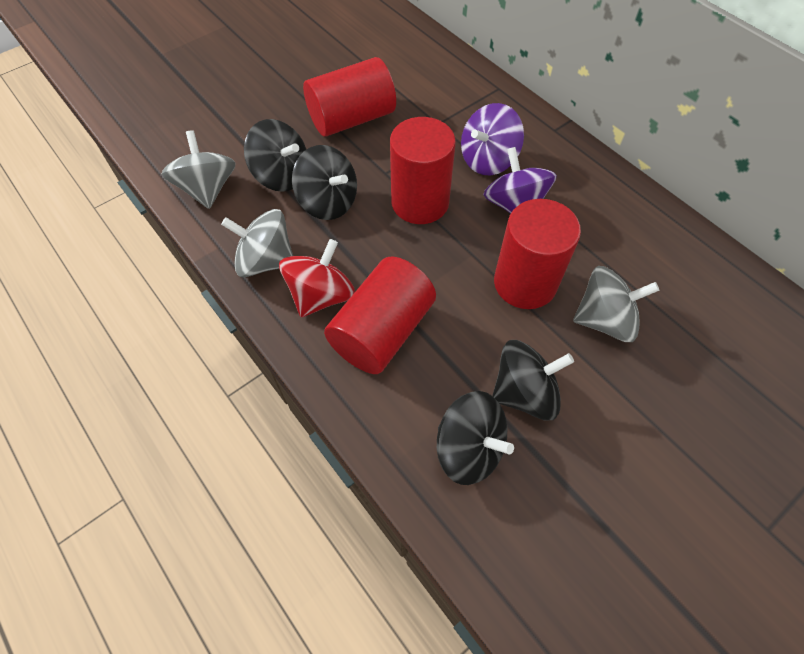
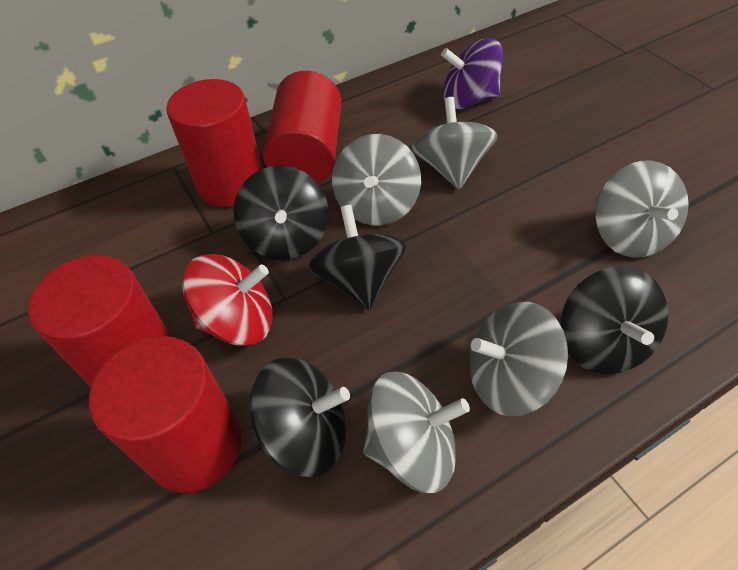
grey spinning top: [161,130,236,209] [221,209,293,277] [573,266,659,342] = 3 -> [332,134,421,225] [363,372,470,493] [411,97,498,189] [469,302,568,417] [595,161,689,258] = 5
purple spinning top: [461,103,524,175] [484,147,557,214] = 2 -> [441,38,503,109] = 1

